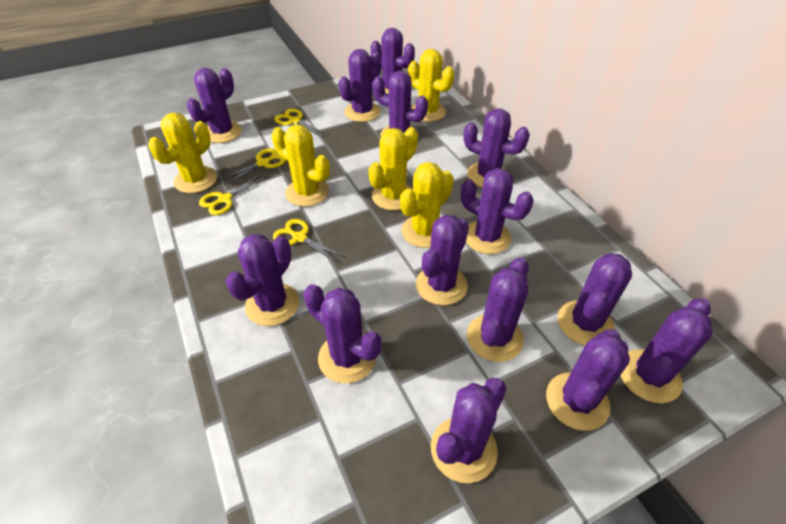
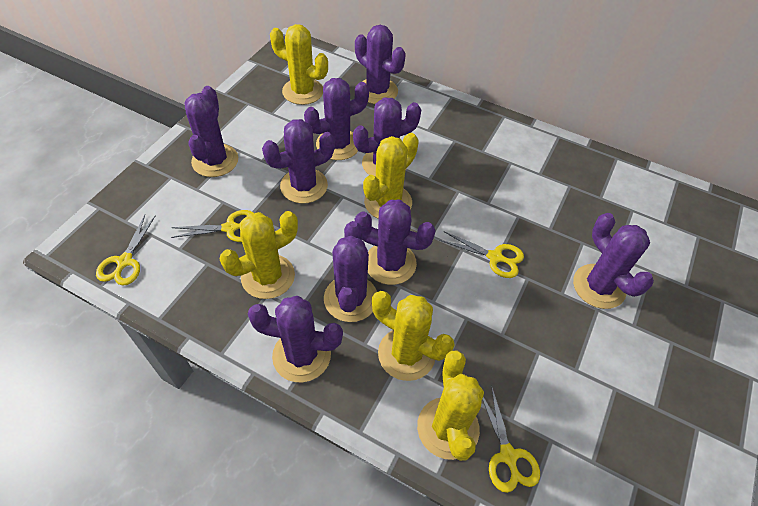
purple cactus: [187,68,242,143] [226,234,299,326] [303,284,381,383] [339,49,382,122] [371,28,415,94] [372,71,428,137] [416,215,469,305] [431,378,506,483] [461,168,534,254] [464,108,530,188] [467,257,529,362] [546,329,630,431] [558,253,632,345] [621,298,712,403] = 14 -> [185,86,238,177] [248,296,343,382] [262,119,335,204] [304,78,369,160] [324,221,377,322] [353,97,421,177] [355,25,406,104] [355,200,436,285] [573,213,654,309] = 9

